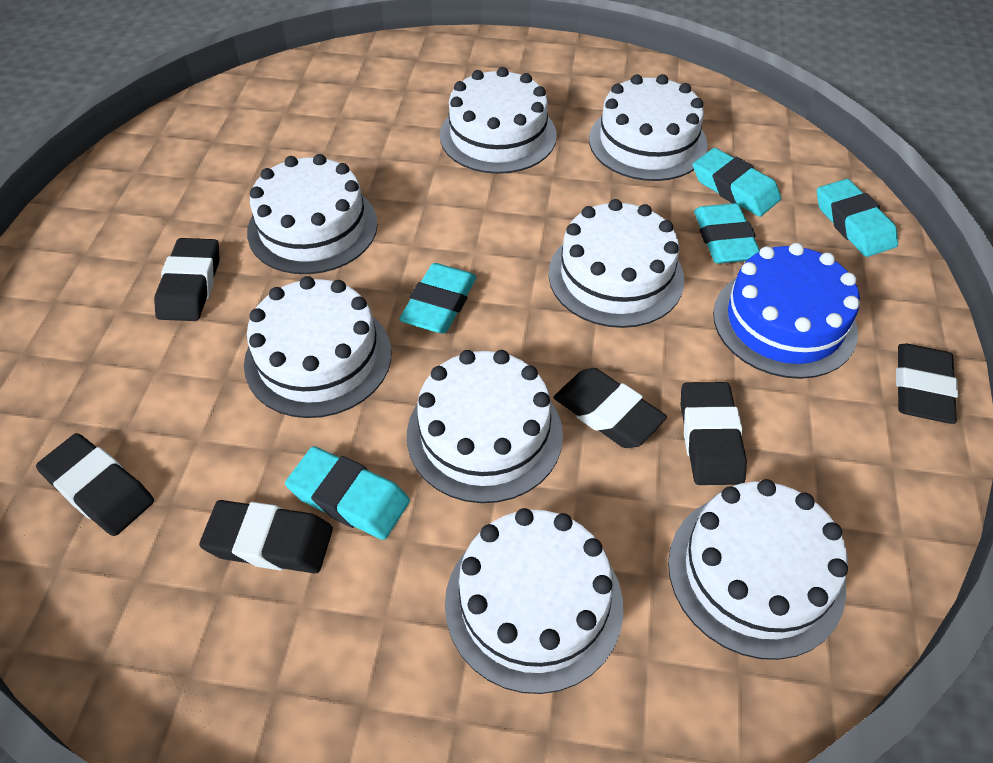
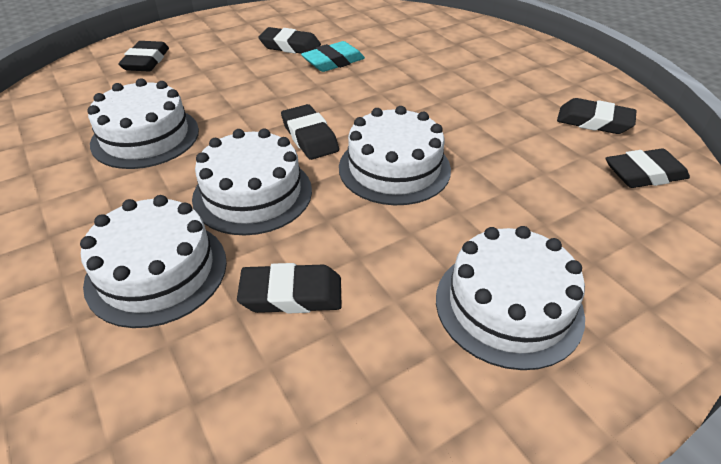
blue cake: [713,243,860,379] = 1 -> none = 0
turquoise eraser: [285,446,410,540] [399,263,477,334] [693,148,781,217] [694,203,760,264] [817,179,898,257] = 5 -> [301,41,365,72] = 1
white cake: [244,276,391,418] [247,154,378,274] [407,350,563,503] [440,67,557,174] [445,508,623,694] [548,199,685,328] [589,74,708,181] [668,479,848,660] = 8 -> [80,195,227,328] [87,78,199,169] [192,129,312,235] [339,106,451,205] [436,226,585,370] = 5

